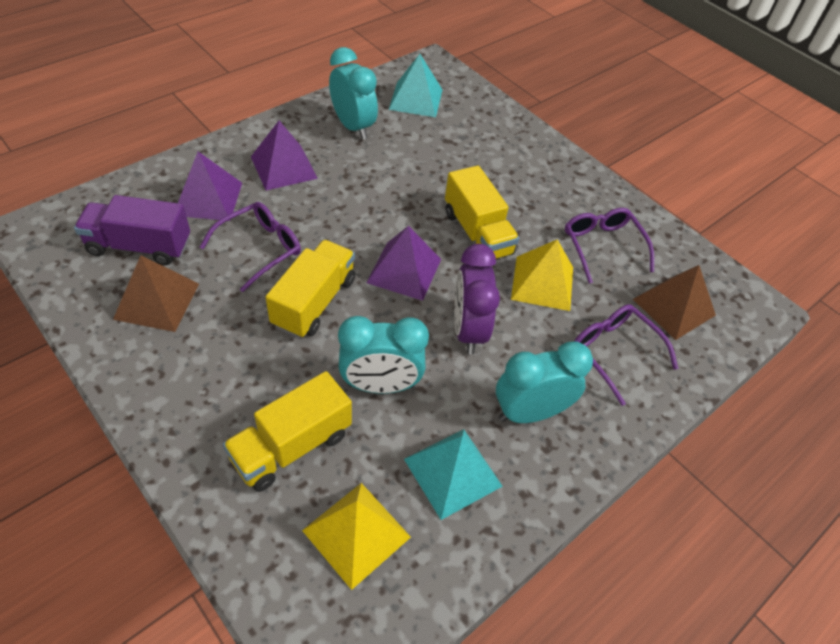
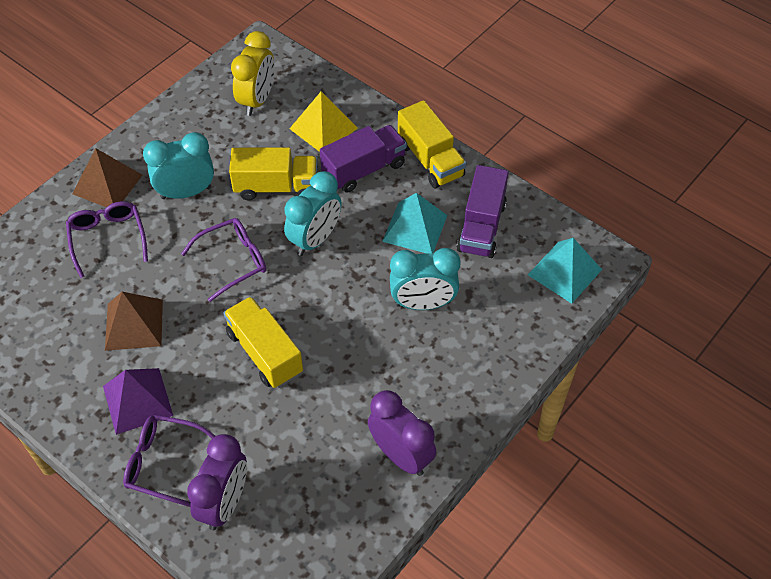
purple clock: [454,244,500,354] = 1 -> [187,434,247,530] [368,390,436,476] = 2
purple pyramid: [178,151,242,221] [251,121,318,190] [366,226,441,301] = 3 -> [103,368,173,435] = 1
purple truck: [74,195,190,265] = 1 -> [320,125,407,193] [457,165,509,258] = 2
yellow clock: none = 0 -> [231,31,275,116] = 1
yellow pyramid: [302,483,411,590] [511,239,573,311] = 2 -> [289,91,358,152] = 1

